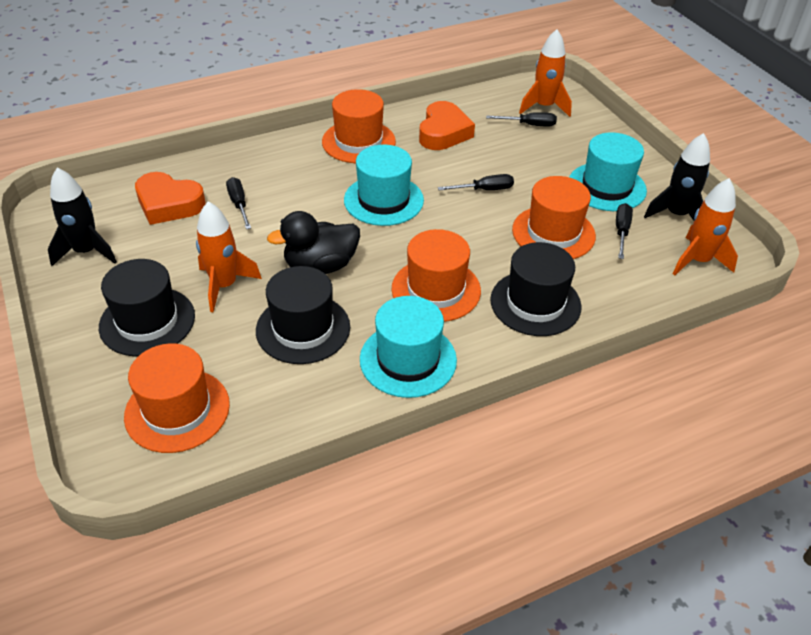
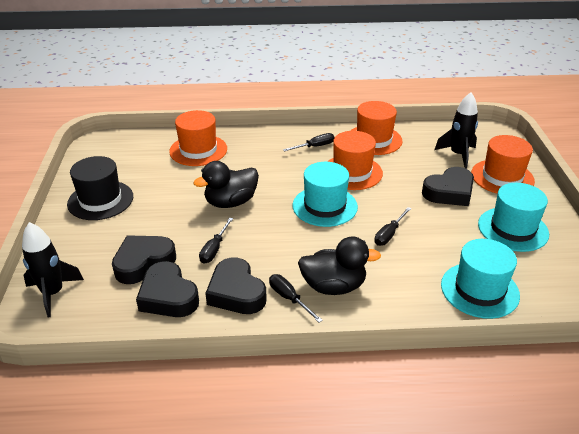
black duck: [267,211,360,274] = 1 -> [193,161,259,208] [298,236,381,295] = 2
black hat: [99,259,195,356] [256,266,350,364] [490,242,582,336] = 3 -> [67,156,133,220] = 1
black heart: none = 0 -> [112,235,176,284] [136,261,199,317] [205,257,267,314] [422,167,474,206] = 4
orange heart: [135,172,206,225] [419,101,475,150] = 2 -> none = 0
orange rocket: [196,201,262,312] [519,29,572,117] [673,178,738,275] = 3 -> none = 0

